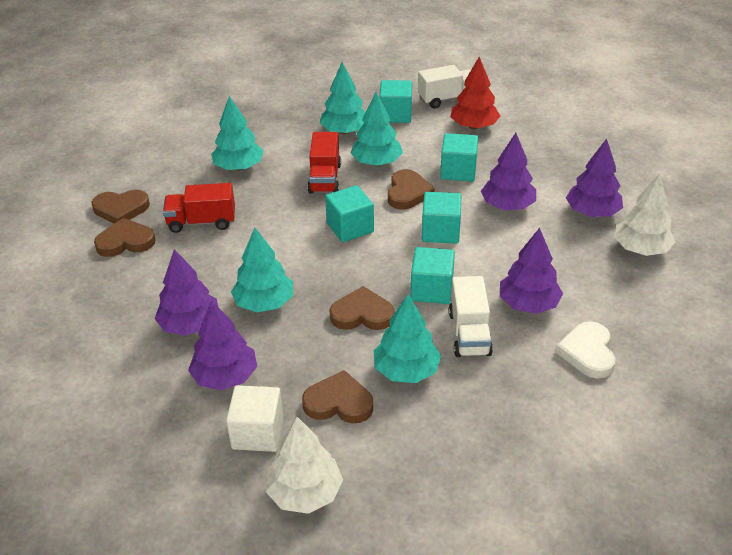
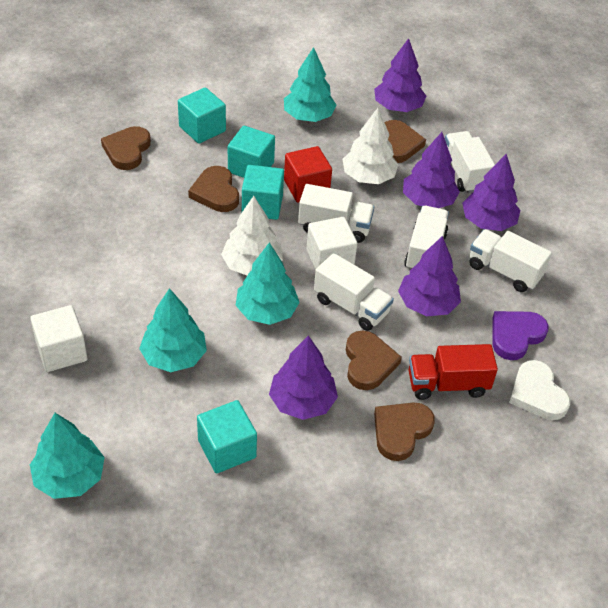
purple heart: none = 0 -> [492,311,549,360] = 1
red cube: none = 0 -> [284,146,332,203] = 1
red tree: [451,57,500,129] = 1 -> none = 0
red truck: [163,183,235,233] [307,132,341,194] = 2 -> [409,344,498,400] = 1
turquoise cube: [325,185,374,242] [380,80,412,123] [411,247,455,304] [422,192,461,244] [440,133,478,181] = 5 -> [178,87,226,144] [197,400,257,473] [228,126,275,178] [242,165,284,220] = 4
turquoise tree: [211,96,264,171] [231,228,293,312] [320,62,366,134] [351,92,403,166] [374,294,441,383] = 5 -> [30,413,105,499] [139,288,207,372] [235,242,300,325] [284,47,336,122] = 4
white cube: [226,385,284,452] = 1 -> [30,305,87,372] [307,217,357,270] = 2
white truck: [418,65,471,109] [449,276,493,357] = 2 -> [298,184,374,243] [314,253,394,331] [404,206,449,270] [445,131,495,193] [469,229,552,292] = 5

